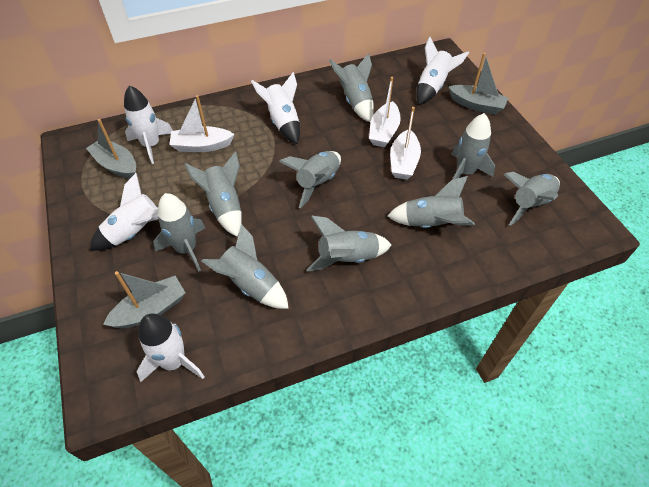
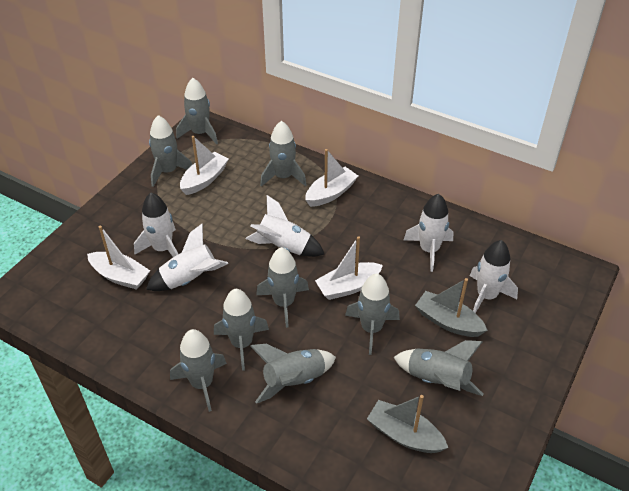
grey boat: [86,119,136,179] [103,271,186,329] [449,53,508,115] = 3 -> [367,395,448,453] [415,278,488,337] = 2
white boat: [169,95,234,152] [369,77,401,148] [390,107,421,180] = 3 -> [87,226,150,290] [180,136,229,195] [305,149,358,207] [315,236,383,300] = 4

